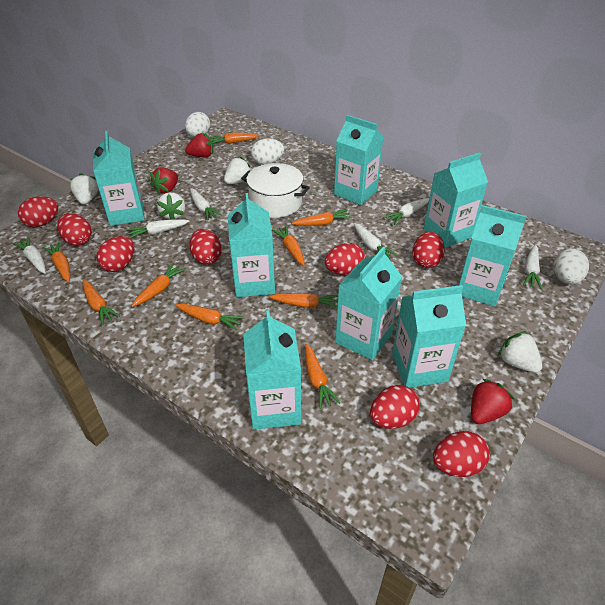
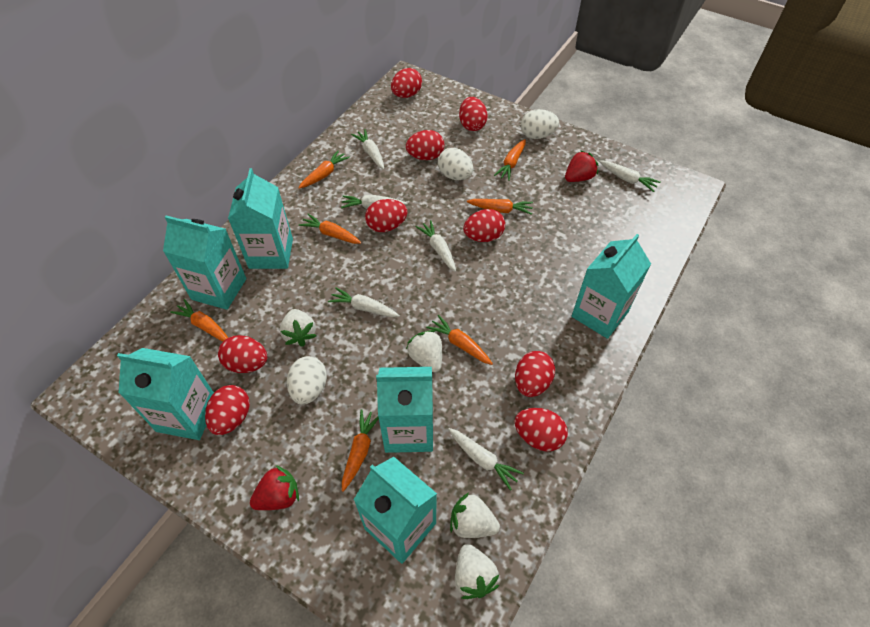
orange carrot: [42,242,70,282] [83,280,120,325] [132,263,186,307] [175,303,244,331] [210,133,259,144] [269,293,338,308] [272,226,305,266] [291,209,352,226] [305,344,340,409] = 9 -> [170,299,228,342] [298,150,350,189] [299,214,361,244] [342,409,379,492] [426,315,493,365] [467,199,533,215] [494,139,526,181] = 7
red egg: [18,196,58,227] [57,213,92,246] [96,236,135,272] [189,229,222,265] [325,243,365,275] [370,385,420,429] [412,232,445,268] [433,431,490,477] = 8 -> [205,385,250,435] [218,335,267,373] [365,199,408,232] [391,68,422,98] [406,130,444,160] [459,97,488,131] [463,209,505,242] [514,408,568,451] [515,351,555,397] = 9
red strawberry: [150,167,178,195] [185,133,213,158] [471,379,514,424] = 3 -> [250,465,299,510] [565,150,598,182] = 2
turquoise carton: [93,131,145,226] [228,193,275,297] [243,310,301,430] [334,115,383,205] [335,247,402,360] [392,285,466,388] [424,153,488,248] [459,205,527,307] = 8 -> [117,348,214,440] [163,215,246,310] [228,168,293,269] [354,457,437,564] [376,367,433,453] [572,234,651,339] = 6
white pot: [241,163,310,218] = 1 -> none = 0

